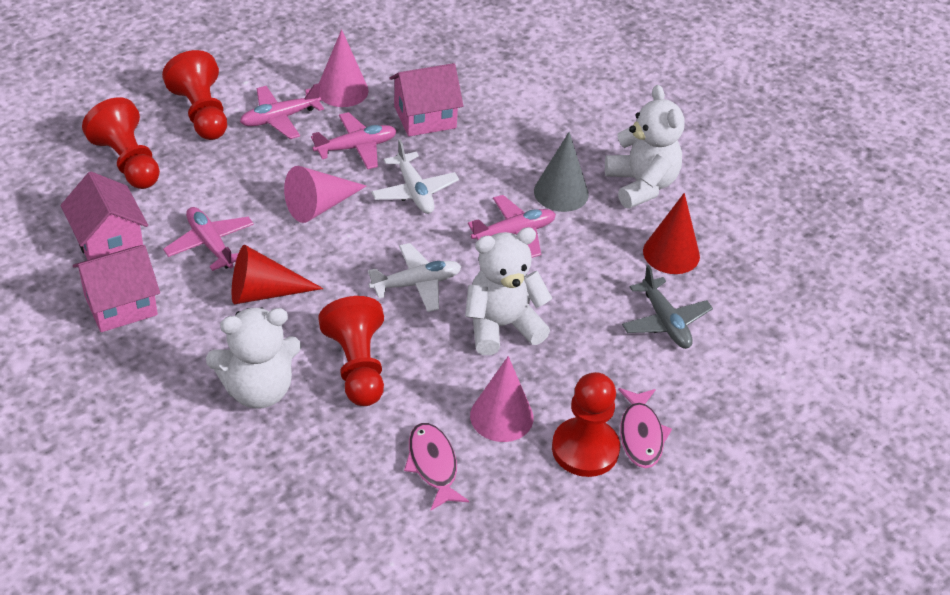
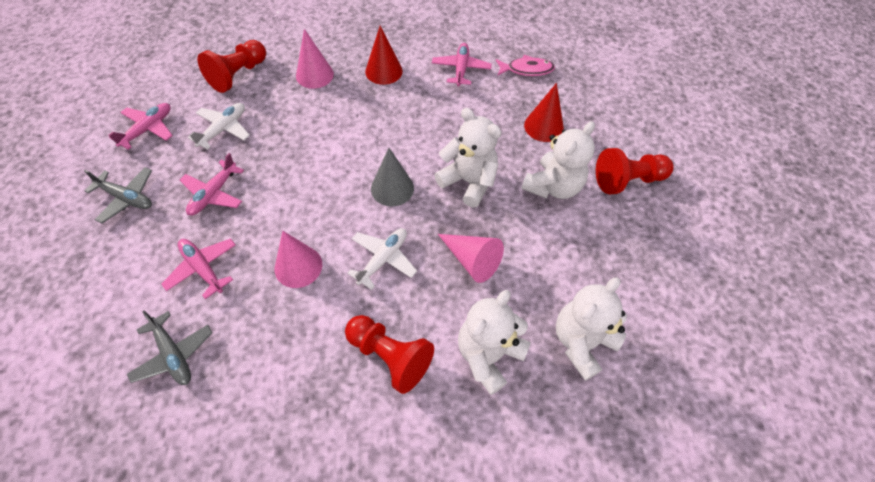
grey plane: [622,265,713,349] = 1 -> [84,167,152,224] [127,311,213,385] = 2
pink fish: [404,423,469,511] [618,388,672,468] = 2 -> [496,55,555,76] = 1
pink house: [61,172,148,260] [73,245,160,332] [389,63,463,137] = 3 -> none = 0
red pawn: [82,97,160,189] [162,50,227,140] [319,296,384,406] [552,372,620,477] = 4 -> [197,40,266,93] [345,315,434,394] [596,148,674,194] = 3
white teddy bear: [206,307,301,409] [465,227,552,355] [605,85,685,209] = 3 -> [434,108,502,208] [458,290,531,395] [521,121,595,199] [556,277,627,381] = 4

